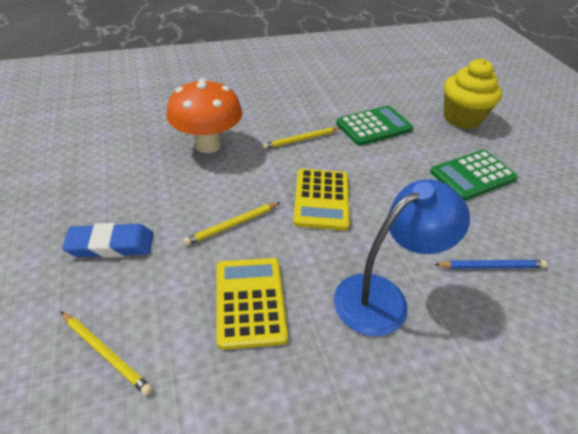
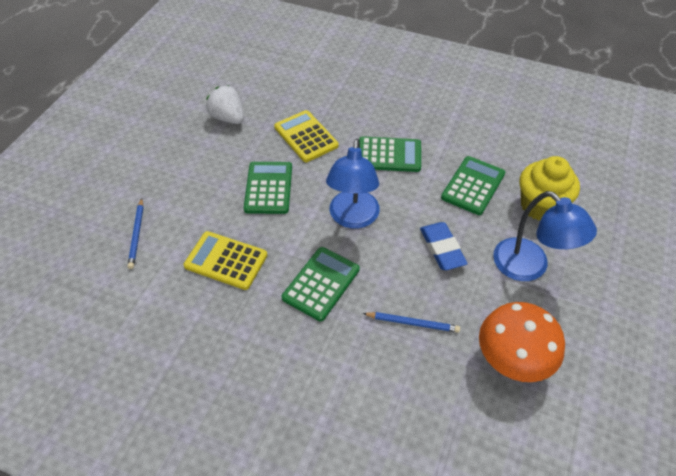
blue lamp: [334,179,470,336] = 1 -> [326,139,380,229] [493,191,597,281] = 2
blue pencil: [434,260,547,269] = 1 -> [128,198,144,269] [363,312,460,333] = 2
green calculator: [336,106,413,146] [430,150,518,201] = 2 -> [244,162,292,214] [282,247,360,321] [359,136,421,172] [441,156,505,215] = 4
white strawberry: none = 0 -> [206,85,244,124] = 1
yellow pencil: [61,312,153,396] [183,202,281,246] [262,127,341,149] = 3 -> none = 0

